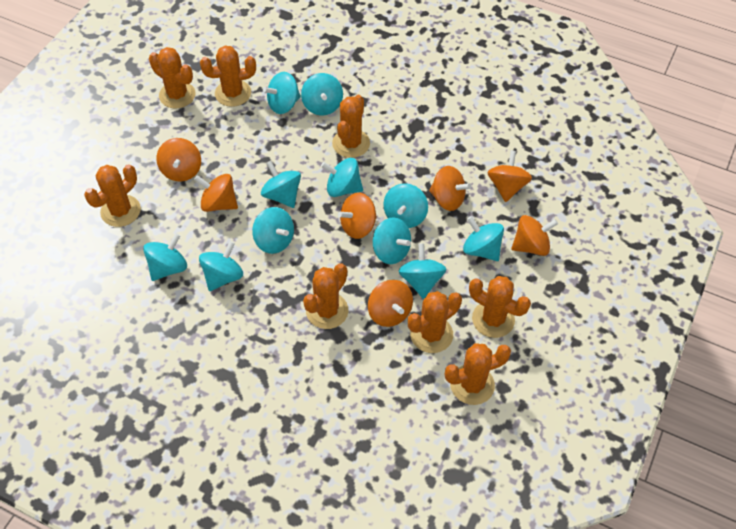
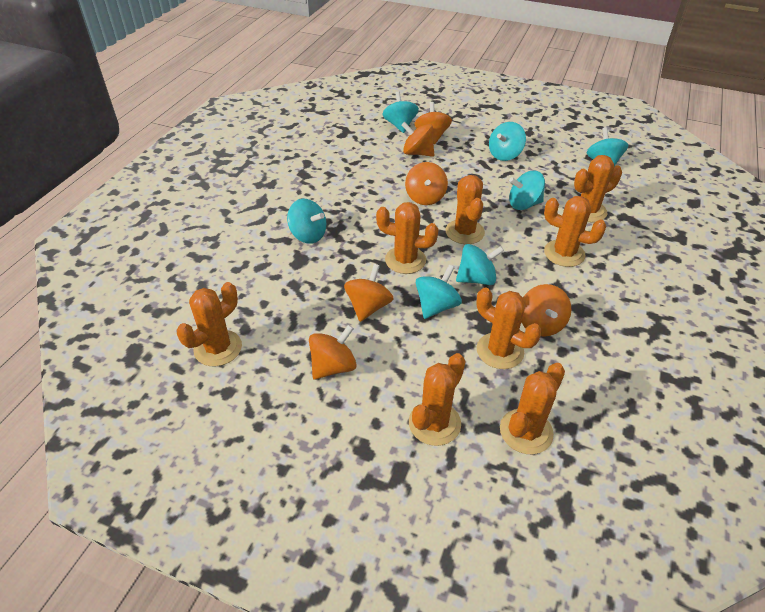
orange spinning top: [156,138,201,181] [194,174,238,212] [338,193,377,239] [368,280,413,327] [429,166,471,211] [487,150,532,202] [511,215,558,256] = 7 -> [309,325,357,379] [344,264,394,322] [402,122,434,157] [405,162,448,205] [414,102,452,144] [521,284,571,337] = 6
turquoise spinning top: [143,233,187,281] [199,241,243,291] [252,207,294,254] [261,161,301,208] [263,72,301,114] [301,73,343,115] [321,158,363,197] [373,217,411,264] [383,183,428,228] [399,243,446,299] [463,216,504,261] = 11 -> [287,199,326,244] [383,91,419,133] [416,265,462,319] [456,244,504,285] [489,122,526,161] [509,171,545,210] [587,127,628,166] = 7

